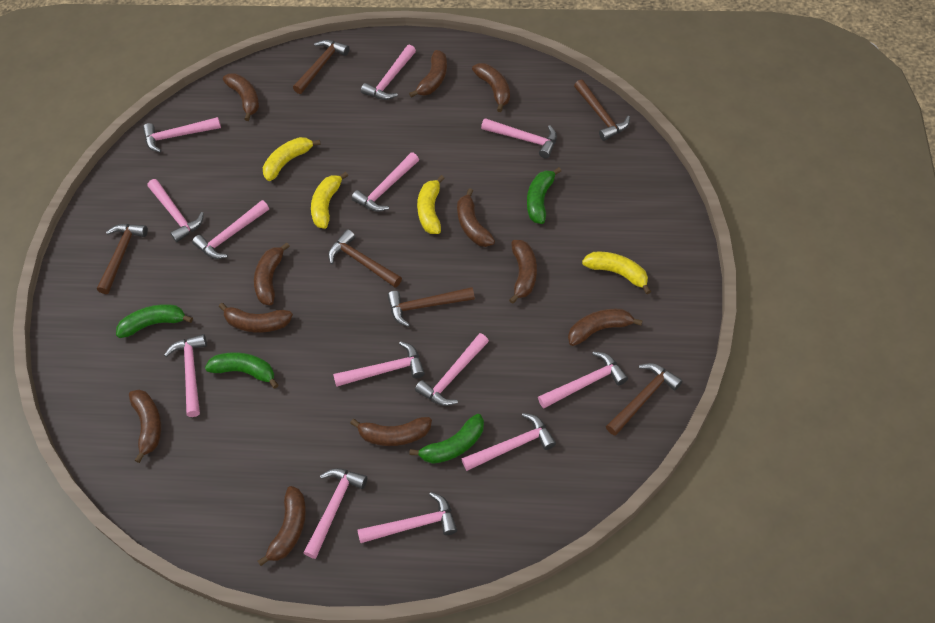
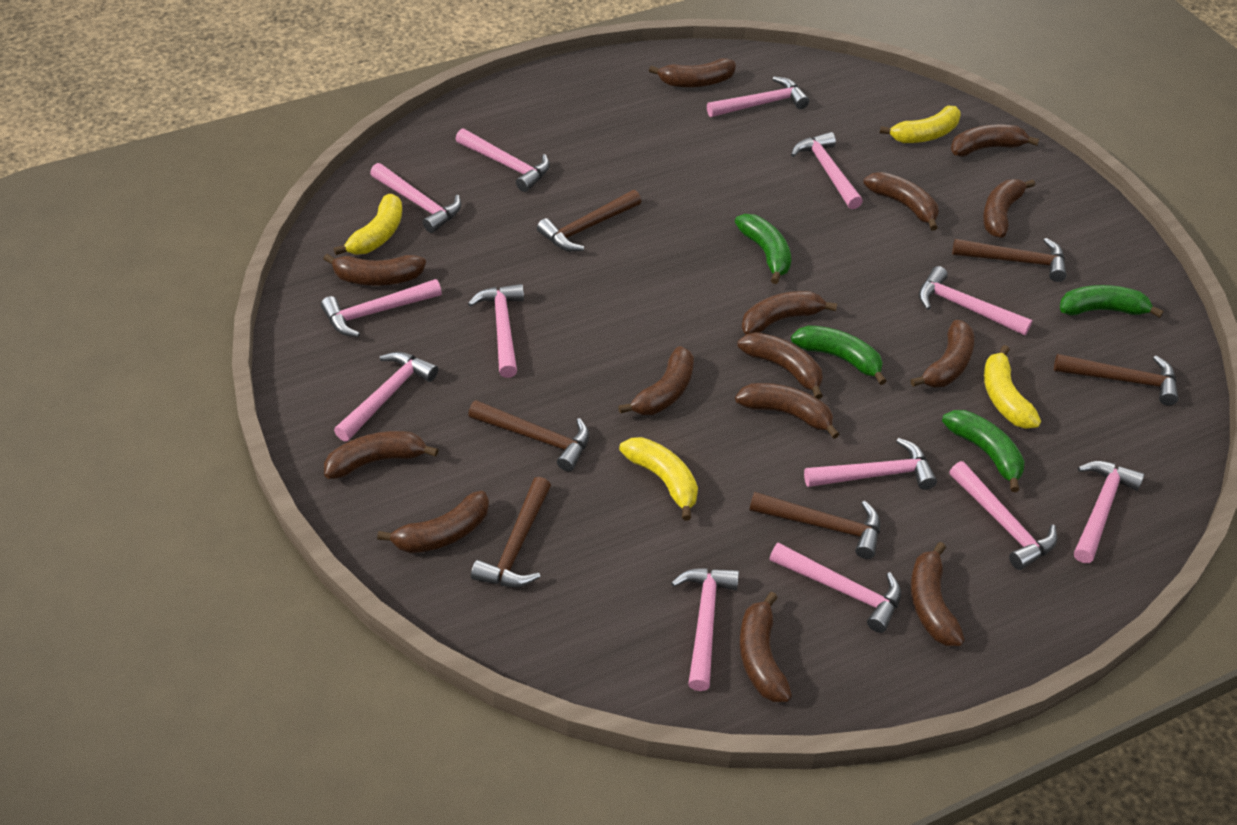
brown banana: [129,390,161,463] [219,303,293,333] [223,73,259,121] [254,242,290,305] [257,486,306,566] [350,417,432,446] [409,50,447,98] [457,188,495,247] [472,63,510,112] [509,240,537,304] [568,309,643,346] = 11 -> [324,254,426,286] [324,431,438,479] [377,491,489,553] [618,346,694,415] [649,58,736,87] [735,383,839,439] [737,332,823,399] [740,592,792,702] [742,291,837,335] [863,172,939,230] [911,320,974,387] [911,542,965,646] [951,124,1039,157] [983,179,1035,238] = 14

